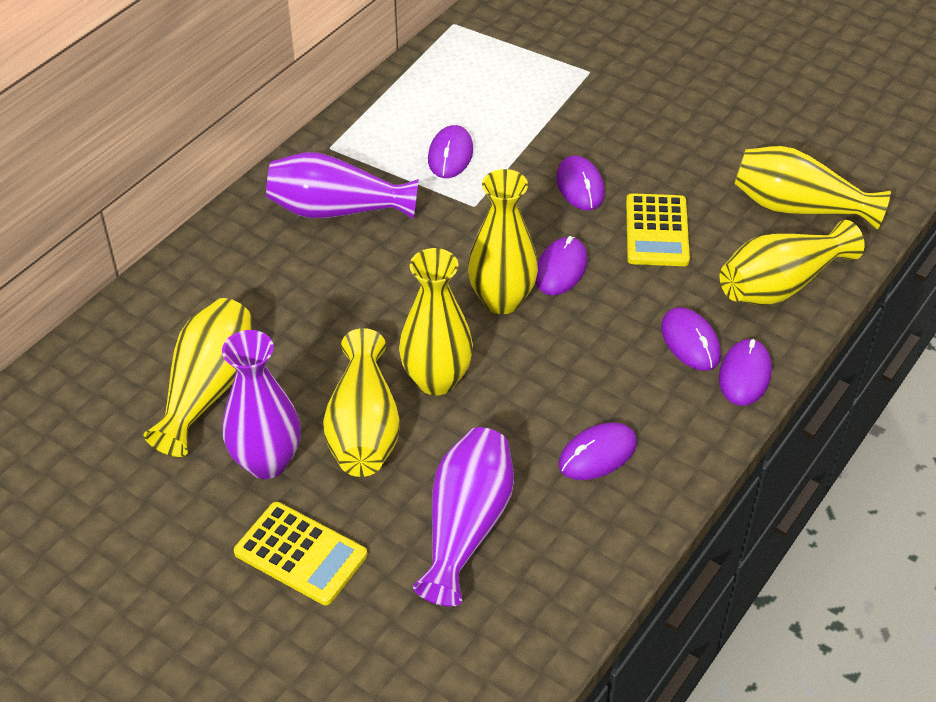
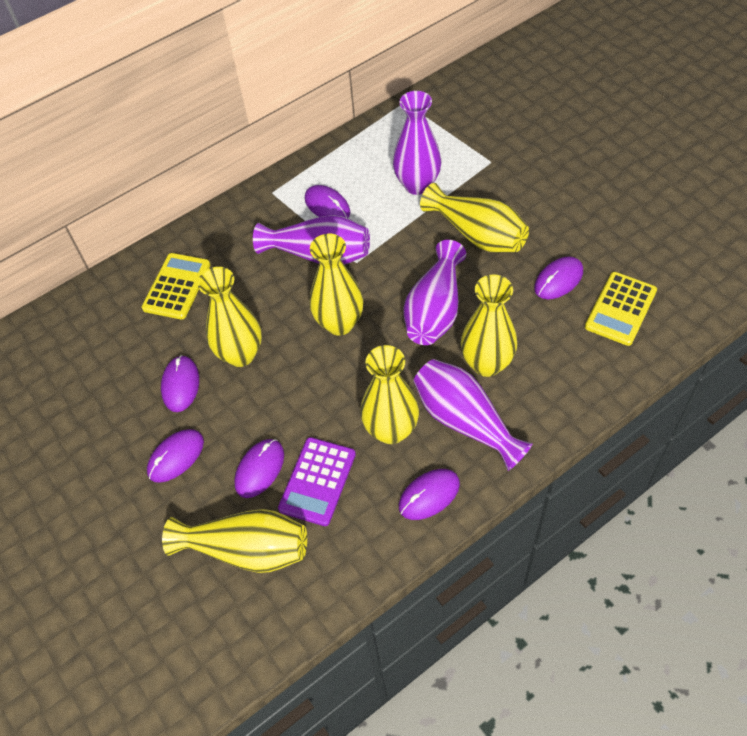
purple calculator: none = 0 -> [278,437,356,526] = 1
purple vase: [222,330,301,479] [266,152,419,220] [413,427,514,607] = 3 -> [253,215,370,265] [393,91,442,195] [403,240,466,345] [413,359,533,471] = 4

